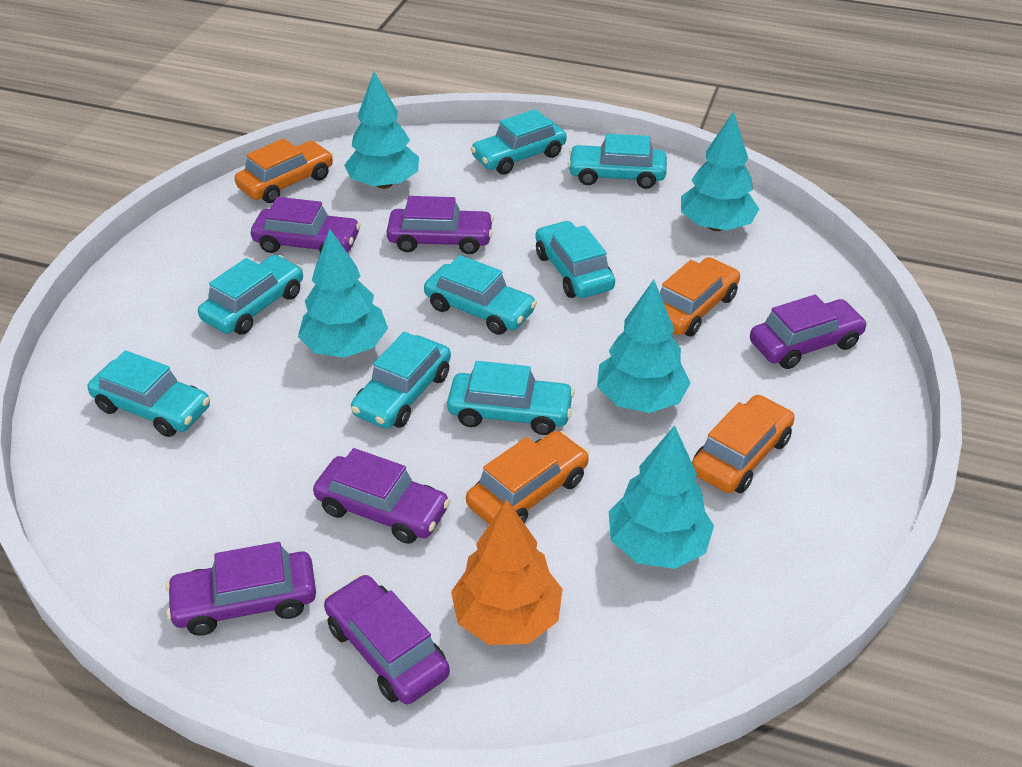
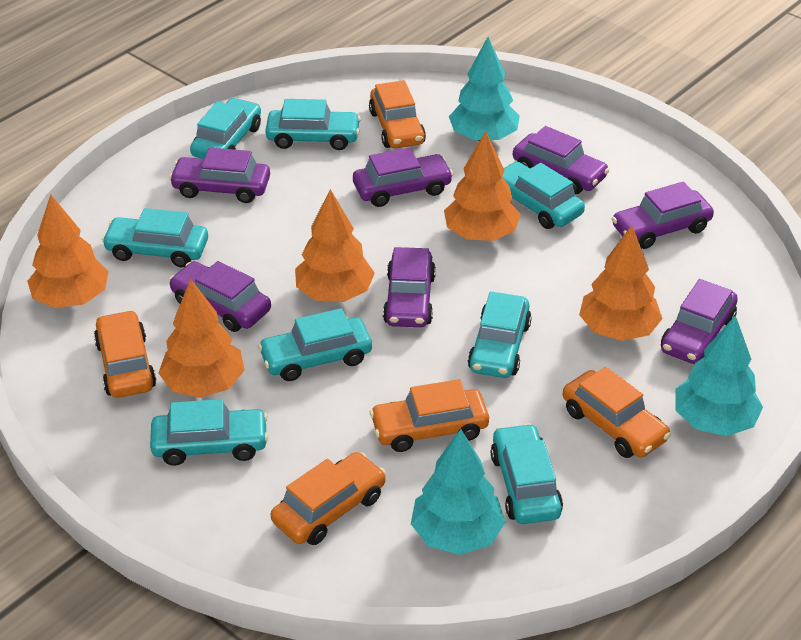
orange car: [235,138,333,203] [466,431,589,524] [660,257,740,336] [692,395,795,493] = 4 -> [94,310,156,398] [271,452,386,545] [369,80,426,148] [370,379,489,452] [563,367,671,458] = 5
orange tree: [451,499,563,645] = 1 -> [27,195,109,308] [158,279,245,398] [295,189,375,302] [444,131,521,241] [579,225,663,341] = 5
purple car: [166,542,316,636] [251,197,361,253] [313,448,450,544] [324,574,450,704] [386,196,494,254] [750,294,868,369] = 6 -> [169,148,270,203] [169,261,271,332] [353,147,453,207] [383,247,436,327] [513,126,610,194] [612,182,714,249] [661,279,738,364] = 7
turquoise tree: [298,228,388,358] [344,72,419,189] [597,280,691,413] [609,425,714,569] [681,111,759,231] = 5 -> [411,429,505,555] [449,37,520,141] [675,315,763,436] = 3

